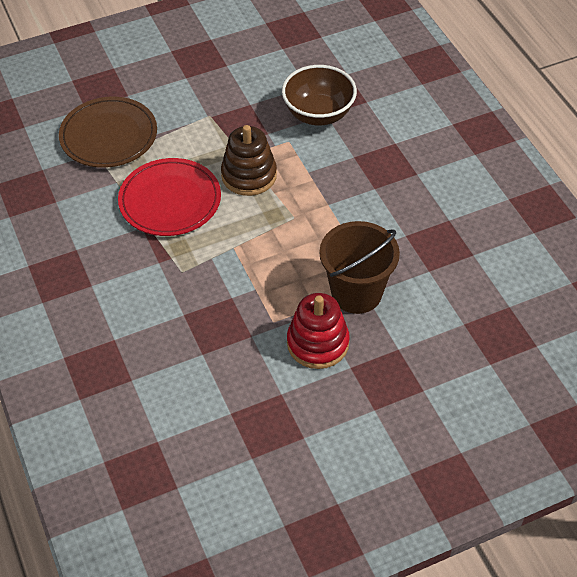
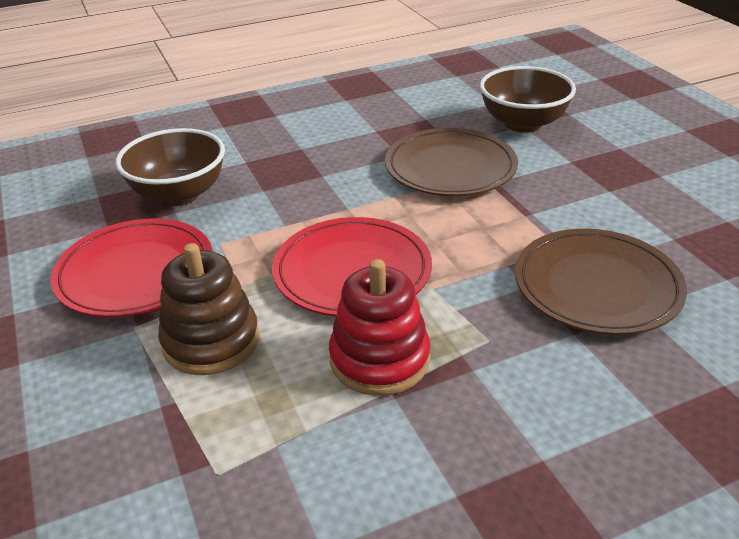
brown bowl: [282,65,357,126] = 1 -> [115,128,225,206] [480,66,576,133] = 2
brown bucket: [319,221,400,314] = 1 -> none = 0
brown plate: [59,97,157,168] = 1 -> [385,128,518,196] [515,229,687,335] = 2
red plate: [118,158,221,236] = 1 -> [51,218,212,317] [272,217,432,316] = 2

